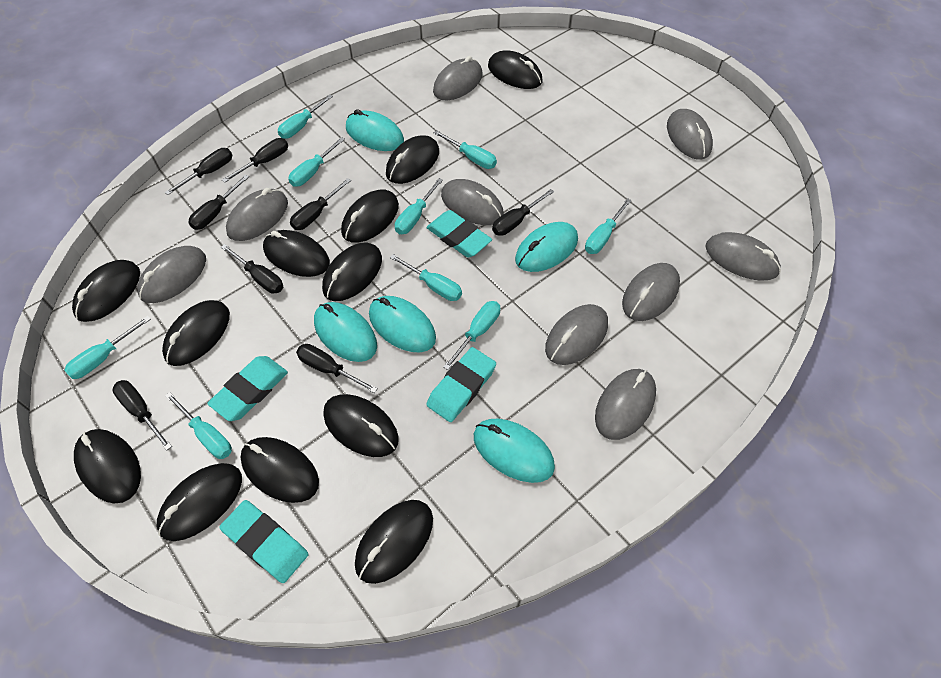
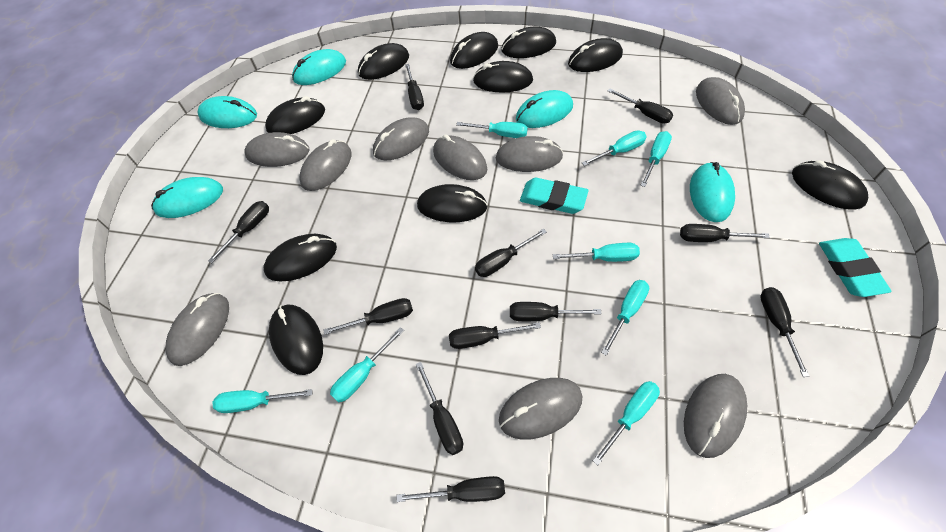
black mouse: [72,260,140,322] [74,429,141,504] [157,463,242,541] [162,300,230,366] [240,437,319,503] [263,230,330,277] [322,243,382,301] [323,394,399,457] [341,190,399,243] [355,500,433,584] [386,136,439,184] [488,50,542,89] = 12 -> [264,234,337,281] [265,96,325,134] [269,305,323,375] [358,43,409,80] [417,184,488,222] [450,32,498,69] [473,61,533,93] [501,27,556,58] [568,38,623,72] [792,160,868,210] = 10
black screwdriver: [112,380,172,451] [165,148,233,195] [188,175,249,230] [221,244,283,294] [222,138,288,183] [290,178,351,230] [296,344,378,393] [492,189,554,236] = 8 -> [208,201,269,263] [323,298,413,335] [397,476,505,502] [405,64,424,110] [416,362,463,455] [449,322,541,349] [475,229,547,277] [510,302,601,321] [608,89,673,124] [680,224,770,242] [760,287,810,377] = 11
turquoise eraser: [207,356,288,421] [220,500,309,583] [426,210,492,258] [426,347,496,422] = 4 -> [520,178,589,214] [819,238,892,297] = 2
turquoise screwdriver: [64,316,151,379] [165,392,232,459] [278,94,333,139] [288,137,345,187] [390,254,462,301] [395,178,443,234] [434,130,497,169] [443,301,500,370] [585,198,632,254] = 9 -> [212,389,313,413] [330,327,404,403] [456,122,528,138] [553,243,640,262] [582,130,647,166] [593,381,660,465] [601,280,649,356] [640,131,672,187] = 8

